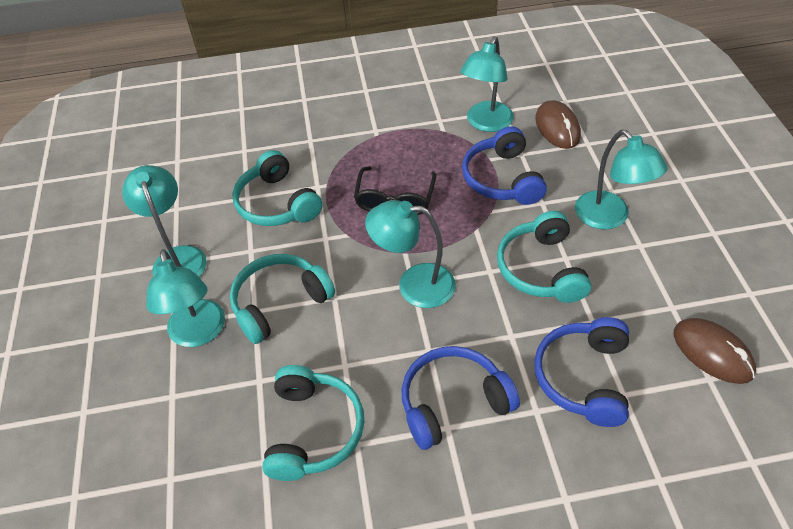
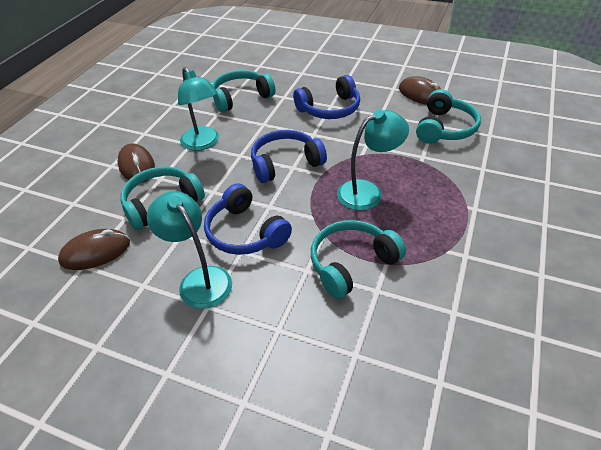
black glasses: [354,166,436,215] = 1 -> none = 0
brown mouse: [535,100,581,149] [674,318,756,384] = 2 -> [58,229,130,270] [118,143,155,183] [399,76,441,105] = 3
turquoise lamp: [122,165,207,277] [146,249,225,347] [365,200,456,308] [460,37,514,132] [575,130,667,229] = 5 -> [147,191,232,309] [178,67,219,151] [337,110,409,211] = 3

